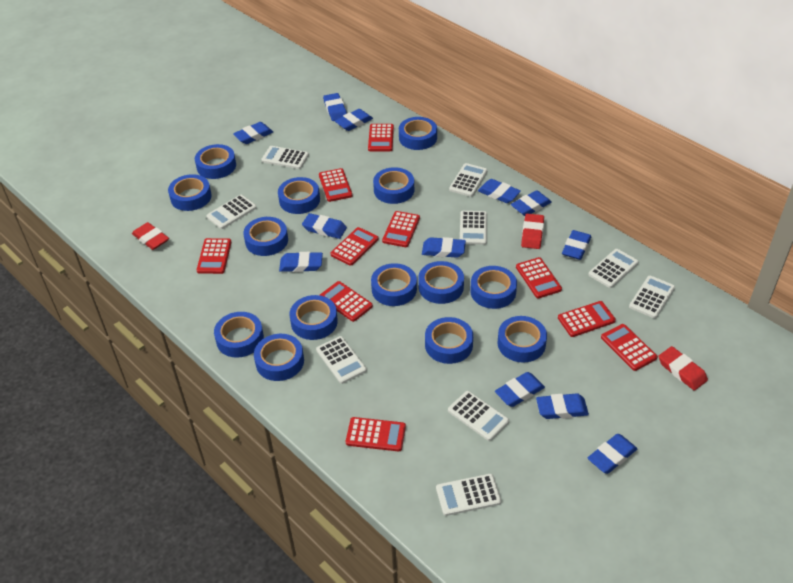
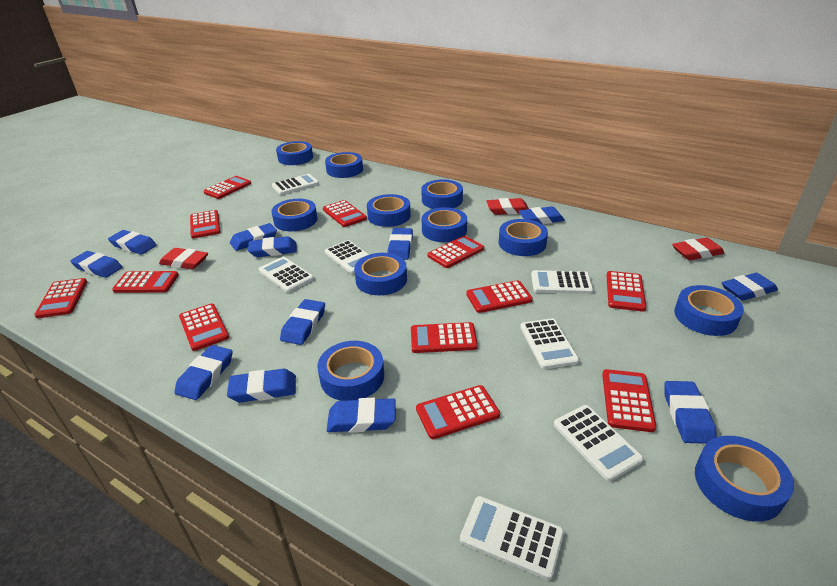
blue tape: [168,174,211,211] [195,144,236,179] [214,312,264,358] [243,217,288,256] [254,334,304,381] [278,177,320,214] [290,295,338,340] [371,263,417,306] [373,167,414,204] [399,117,437,150] [418,261,464,304] [425,317,473,364] [470,266,517,309] [497,316,547,363] = 14 -> [271,199,317,231] [276,141,313,165] [317,341,384,401] [325,152,363,178] [354,253,407,295] [367,194,411,227] [421,179,463,209] [422,207,467,242] [499,219,548,256] [674,285,744,336] [695,436,794,522] = 11
red calculator: [197,238,231,274] [319,168,352,202] [320,281,373,322] [330,227,379,266] [346,417,406,452] [368,124,394,151] [382,211,420,247] [516,257,562,298] [558,301,616,337] [601,324,657,371] = 10 -> [34,278,87,318] [112,271,179,293] [179,304,229,351] [190,210,221,239] [204,176,251,199] [323,200,367,227] [411,322,478,353] [416,385,500,439] [428,236,484,268] [466,280,533,313] [602,369,656,432] [606,271,646,312] = 12
white calculator: [206,195,257,229] [261,146,309,169] [316,336,367,384] [436,474,501,516] [448,391,509,441] [449,163,487,197] [460,211,487,245] [588,249,639,288] [629,276,675,318] = 9 -> [259,257,314,293] [272,174,319,195] [325,240,369,274] [460,496,564,580] [520,318,579,369] [531,270,593,294] [554,405,643,481] = 7

